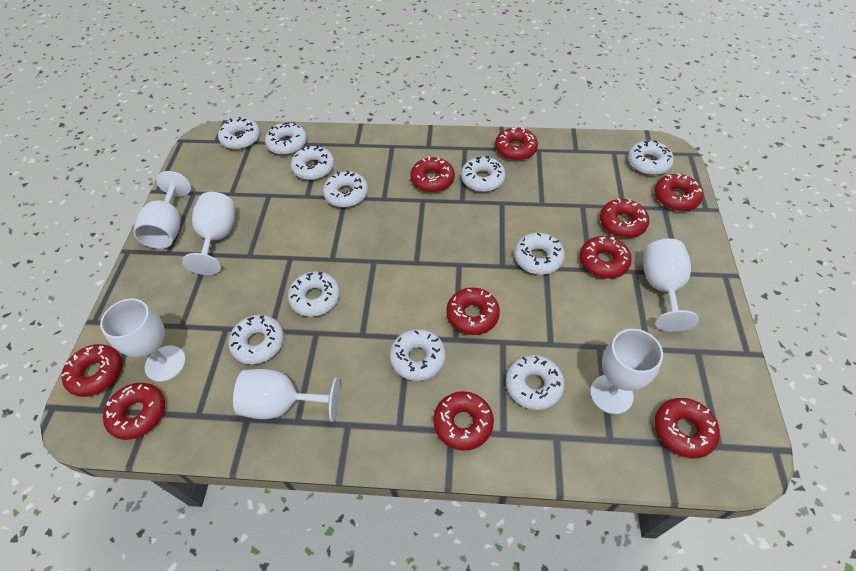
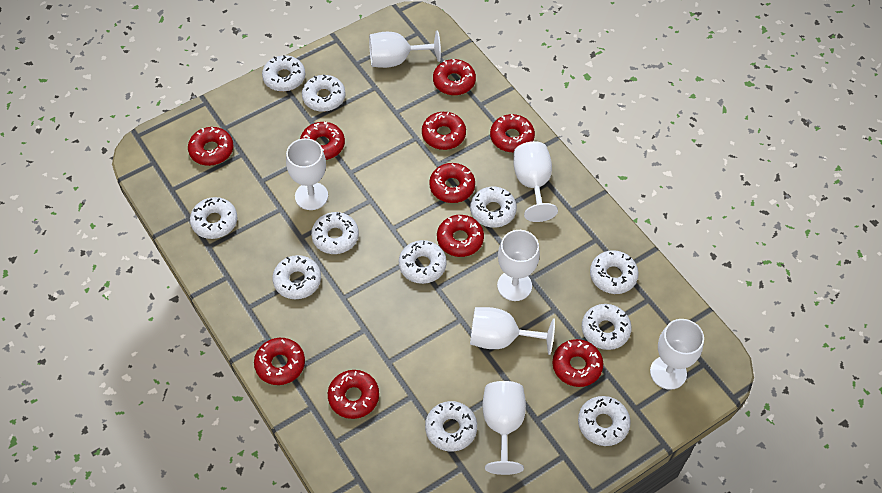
white goblet: [100,298,186,382] [134,171,191,249] [182,192,235,275] [233,369,340,422] [590,329,663,414] [643,239,699,332] = 6 -> [286,138,328,210] [369,30,441,68] [470,307,555,355] [482,381,526,475] [497,230,540,301] [513,141,558,222] [650,319,704,390] = 7

